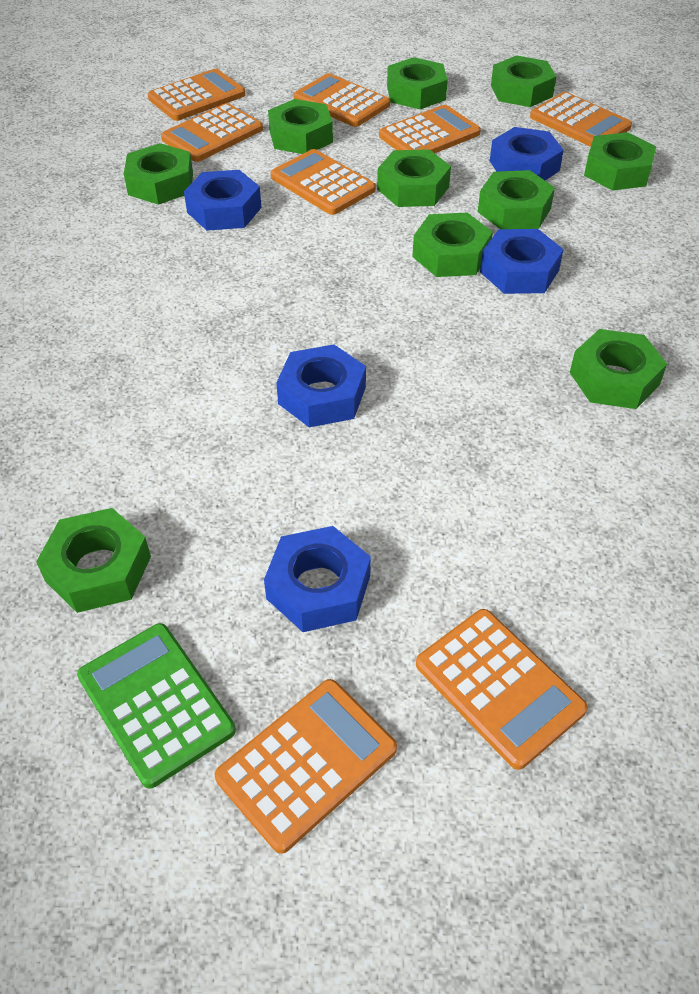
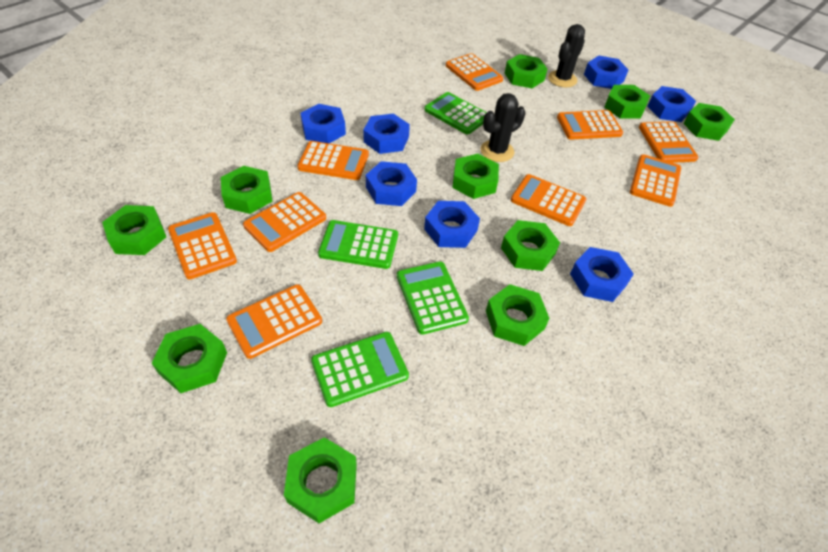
black cactus: none = 0 -> [481,93,525,162] [548,24,585,87] = 2
blue nut: [184,170,261,231] [264,526,371,632] [276,344,366,427] [480,229,564,294] [490,127,564,180] = 5 -> [300,104,346,143] [363,114,410,154] [366,161,417,206] [424,201,480,248] [570,247,634,302] [584,55,628,89] [647,86,696,122] = 7
green calculator: [77,623,236,789] = 1 -> [311,332,409,407] [318,220,398,269] [397,261,469,335] [424,92,487,135] = 4
orange calculator: [148,69,246,121] [161,103,263,162] [215,679,397,854] [271,149,376,215] [293,73,390,127] [379,105,481,153] [416,609,588,770] [530,92,632,147] = 8 -> [168,212,237,279] [226,284,322,359] [243,192,326,252] [297,141,369,180] [446,53,503,91] [511,174,586,226] [557,110,623,140] [630,154,681,207] [639,121,698,163] = 9

